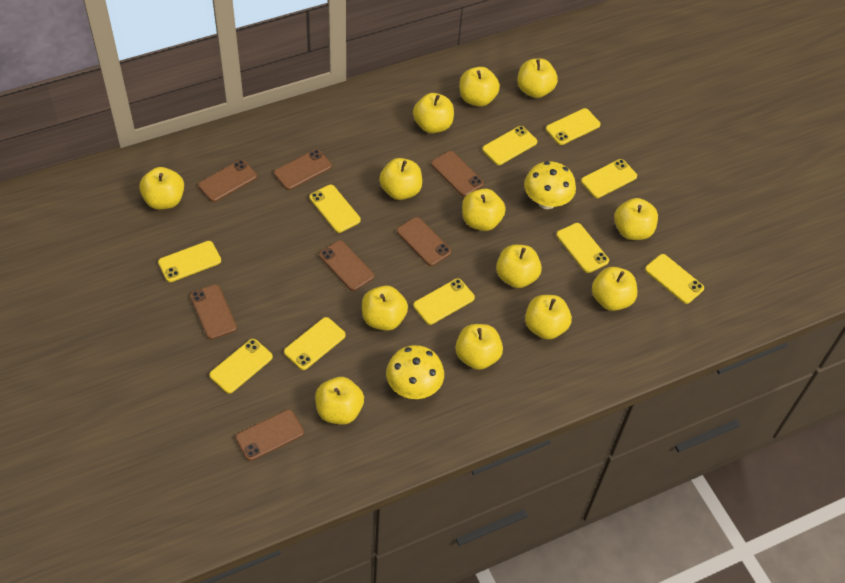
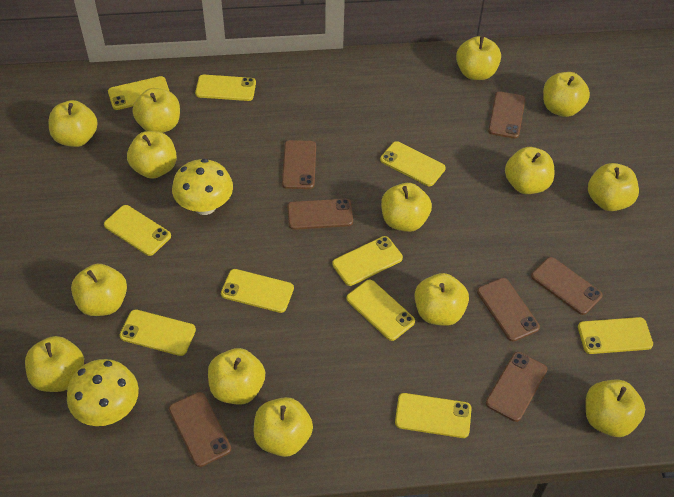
yellow apple: [139,167,184,209] [315,377,364,424] [362,285,408,331] [379,158,422,200] [413,93,454,133] [455,324,503,370] [460,67,500,107] [462,189,506,231] [496,245,542,288] [517,59,558,98] [525,295,572,340] [592,267,637,311] [614,198,658,240] = 13 -> [25,336,84,392] [49,100,98,147] [71,264,127,316] [127,131,177,179] [132,88,180,133] [208,348,265,405] [254,397,313,457] [381,183,432,232] [414,273,469,326] [456,36,501,80] [505,147,554,194] [543,72,590,117] [586,380,645,437] [588,163,639,211] = 14

